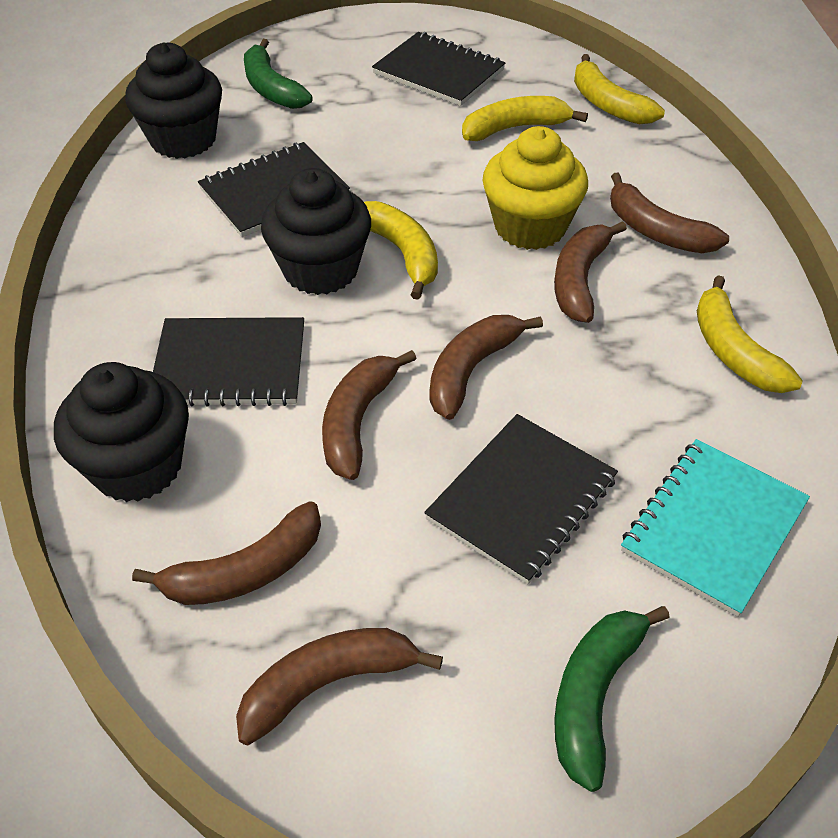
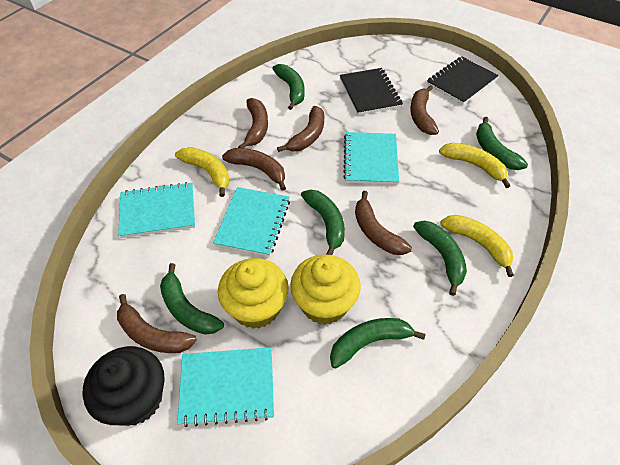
black cupcake: [54,362,189,502] [125,43,222,159] [261,168,371,295] = 3 -> [83,346,165,426] = 1
black notebook: [153,317,304,407] [198,142,350,237] [372,32,506,106] [424,414,618,584] = 4 -> [340,68,403,115] [427,56,499,105] = 2
green banana: [244,39,313,109] [554,606,670,792] = 2 -> [160,263,224,335] [272,64,305,110] [301,190,345,255] [330,318,426,369] [413,221,467,296] [476,117,528,170] = 6
turquoise notebook: [621,439,810,617] = 1 -> [118,182,195,238] [177,347,274,427] [213,187,290,257] [343,132,399,185] = 4
yellow banana: [364,201,438,300] [462,96,588,141] [574,54,665,124] [697,275,803,393] = 4 -> [175,147,229,197] [439,143,510,188] [440,215,514,277] = 3
yellow cupcake: [482,126,588,250] = 1 -> [218,258,289,329] [290,254,361,325] = 2

